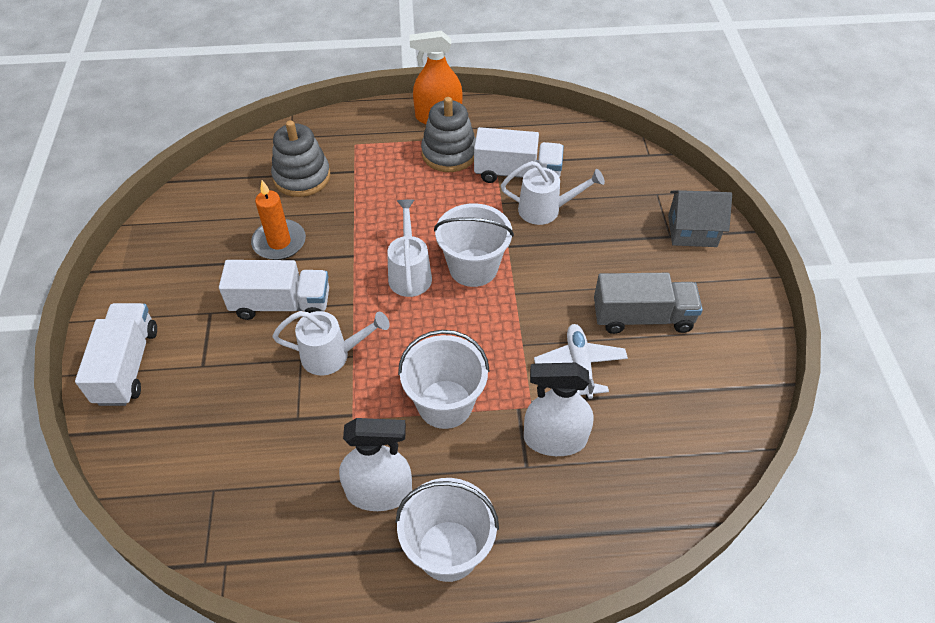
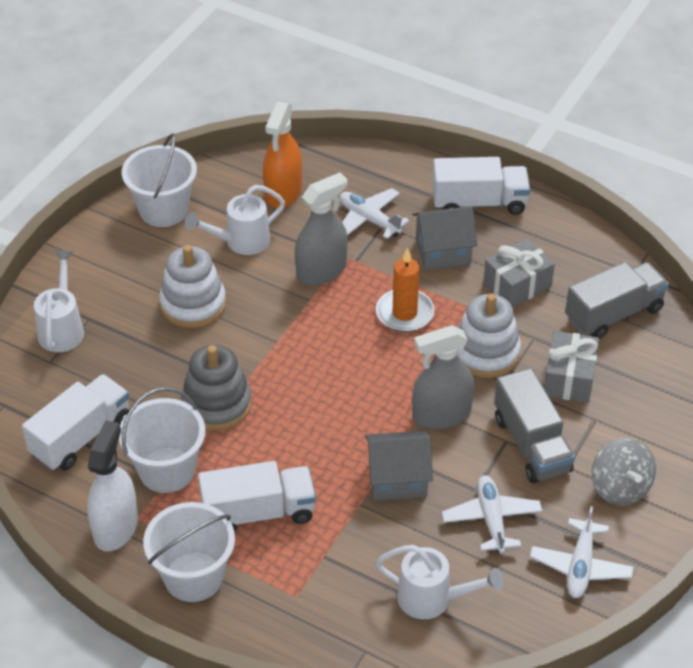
grey gift: none = 0 -> [483,238,555,307] [544,331,599,403] = 2
grey house: [668,190,732,247] = 1 -> [365,431,433,501] [412,206,477,270] = 2
grey spinning top: none = 0 -> [592,437,656,506] = 1
grey spray bottle: none = 0 -> [295,172,348,285] [412,325,475,429] = 2
grey stacking toy: [271,120,331,197] [421,97,476,172] = 2 -> [181,345,252,431] = 1
grey truck: [594,273,703,334] = 1 -> [494,368,575,483] [565,262,669,339] = 2
white plane: [534,324,628,399] = 1 -> [340,188,409,239] [442,475,542,554] [530,506,634,598] = 3
white spray bottle: [339,418,412,511] [524,363,594,456] = 2 -> [87,420,138,552] = 1
white stacking toy: none = 0 -> [159,245,226,328] [457,294,521,378] = 2

